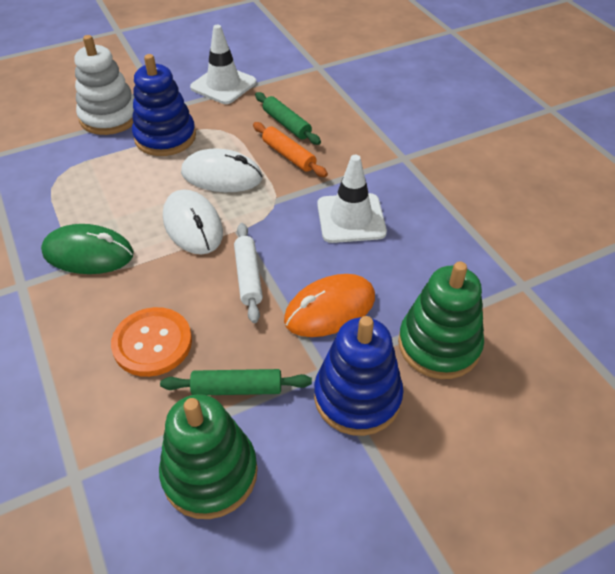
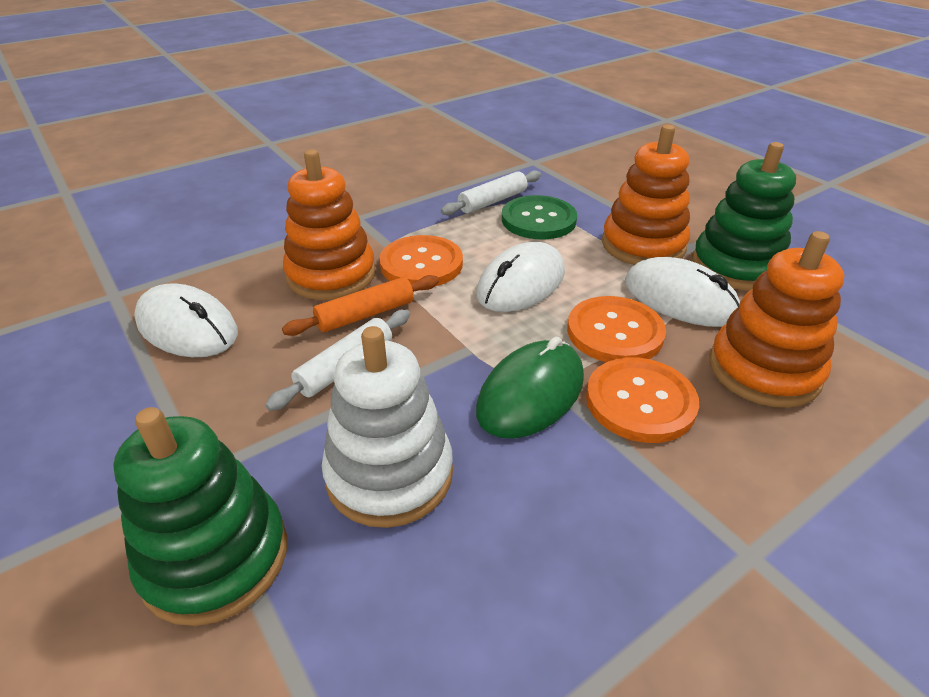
blue stacking toy: [132,54,196,156] [314,316,404,436] = 2 -> none = 0
green button: none = 0 -> [502,195,577,240] = 1
green rolling pin: [160,369,312,395] [255,92,321,145] = 2 -> none = 0
orange button: [111,307,192,377] = 1 -> [379,235,463,286] [567,296,666,362] [586,357,699,443] = 3
orange mouse: [284,274,375,337] = 1 -> none = 0
orange stacking toy: none = 0 -> [283,149,376,300] [602,125,690,265] [709,231,844,408] = 3
white mouse: [163,189,223,255] [181,149,263,192] = 2 -> [134,283,238,357] [476,242,565,312] [625,257,740,327] = 3
white rolling pin: [234,223,263,323] = 1 -> [265,309,410,411] [441,170,541,216] = 2
white traffic cone: [190,25,257,104] [317,155,387,243] = 2 -> none = 0

